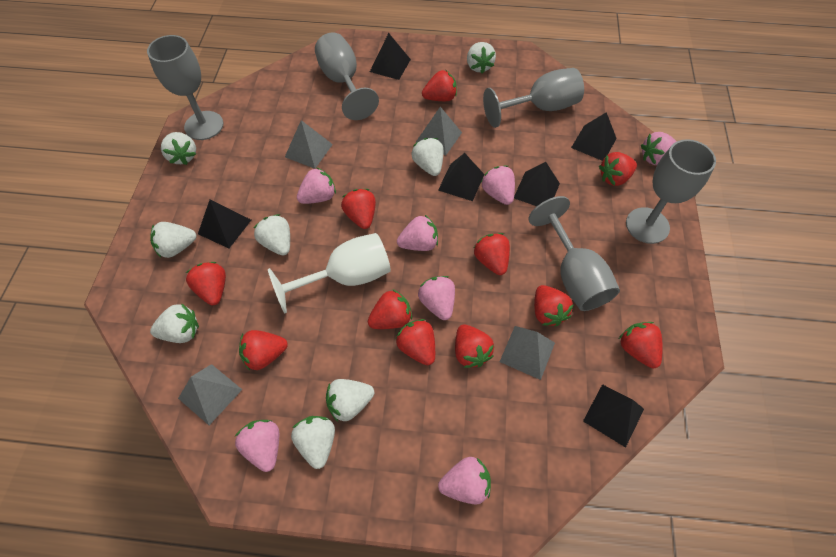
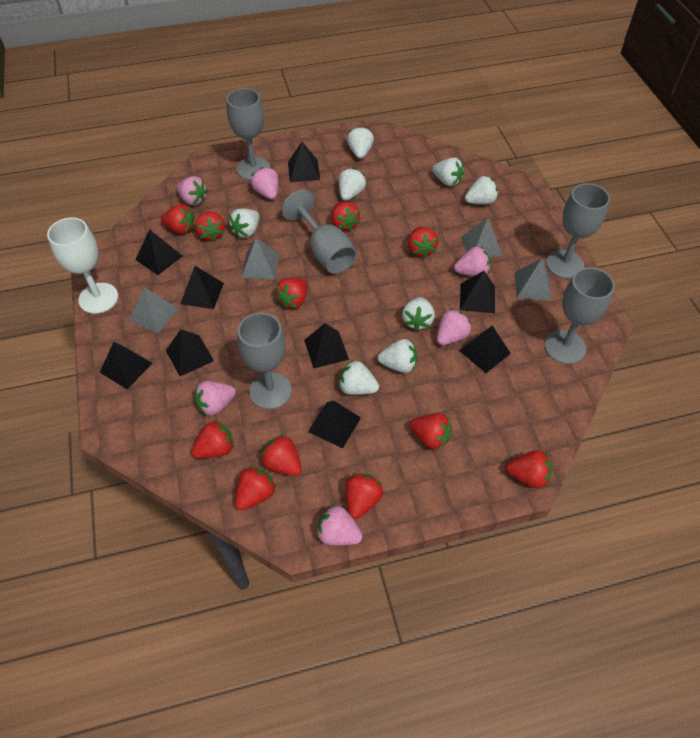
black pyramid: [198,200,251,248] [370,33,411,80] [438,153,484,201] [514,162,560,206] [571,112,617,161] [583,384,644,448] = 6 -> [100,342,153,389] [135,229,182,275] [166,329,214,376] [180,266,224,309] [288,142,320,182] [304,323,349,368] [308,401,361,448] [459,326,511,373] [460,271,495,313] = 9
pink strawberry: [235,420,279,472] [297,167,336,204] [397,215,438,251] [418,276,455,320] [438,457,491,504] [481,166,515,205] [641,132,677,165] = 7 -> [176,176,208,206] [195,381,236,417] [251,167,279,200] [317,505,363,545] [437,309,471,345] [454,246,490,277] = 6

